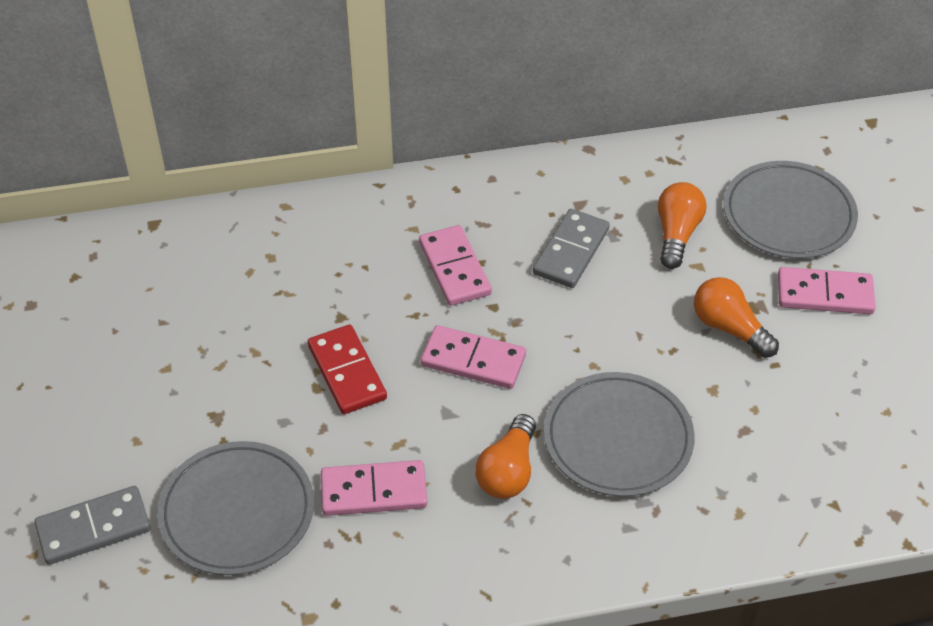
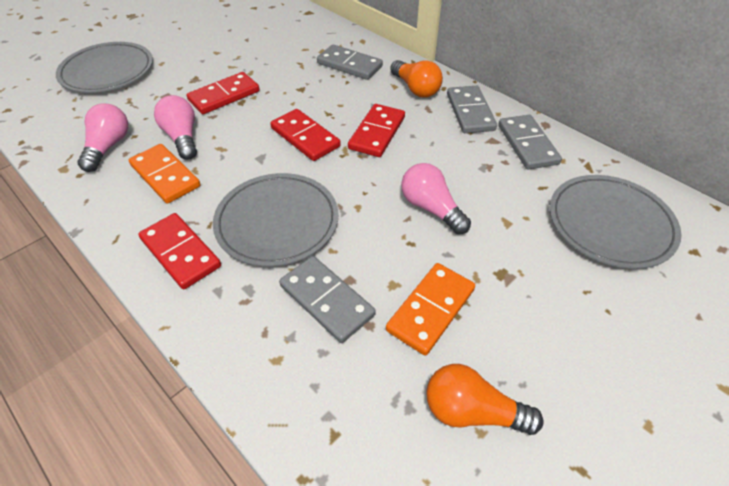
grey domino: [35,486,151,565] [533,209,610,288] = 2 -> [279,256,376,343] [317,44,383,80] [447,86,497,133] [498,115,562,169] = 4
orange domino: none = 0 -> [129,144,201,204] [386,263,475,355] = 2
orange light bulb: [475,414,536,499] [658,182,707,269] [694,277,779,358] = 3 -> [390,60,443,98] [426,364,544,435] = 2
pink domino: [321,460,427,516] [419,225,492,306] [421,325,526,389] [778,267,876,314] = 4 -> none = 0
pink light bulb: none = 0 -> [78,103,128,172] [154,95,197,160] [401,163,471,234] = 3
red domino: [308,325,387,414] = 1 -> [138,213,221,289] [186,72,260,114] [270,109,341,161] [348,104,405,157] = 4

